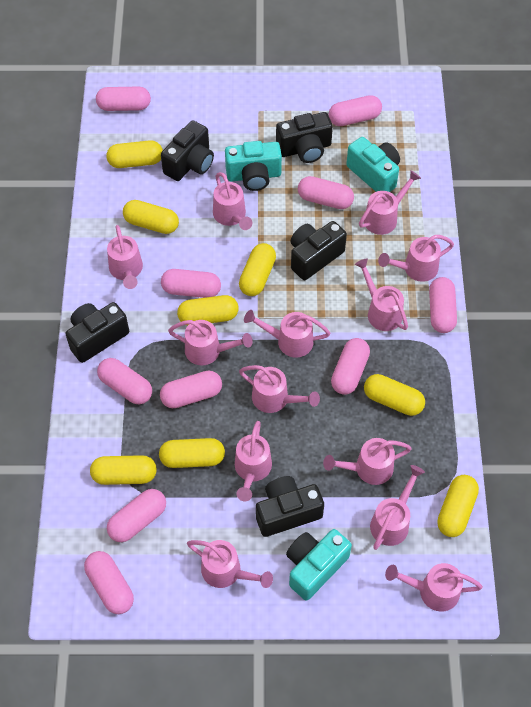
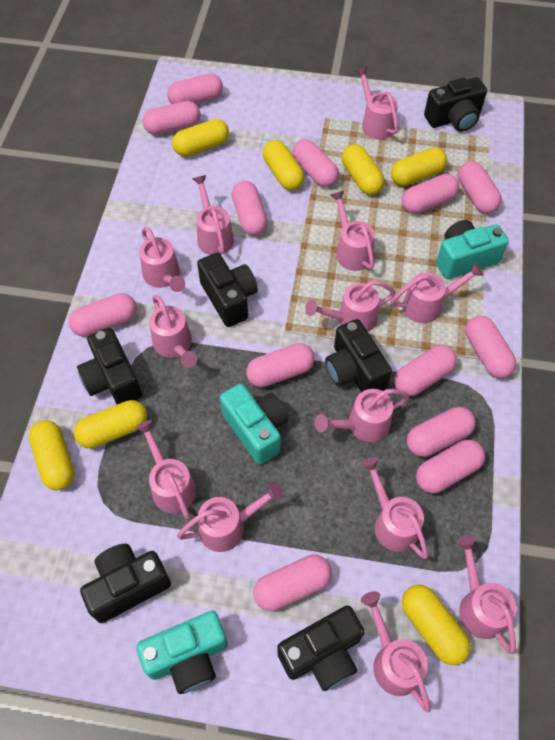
black camera: [65,302,129,363] [161,120,214,181] [256,476,324,537] [276,112,333,163] [291,221,347,280] = 5 -> [77,328,142,404] [80,544,171,623] [197,253,258,327] [277,605,365,691] [325,319,392,392] [424,77,487,132] = 6
pink capsule: [84,551,134,614] [96,87,151,111] [97,358,152,405] [107,489,166,542] [160,371,222,408] [161,269,221,298] [298,176,354,209] [329,95,382,126] [331,338,370,395] [429,277,457,333] = 10 -> [69,293,137,337] [142,101,200,135] [167,73,223,104] [232,181,268,236] [246,343,315,387] [253,555,332,611] [292,139,339,187] [394,345,457,396] [402,174,459,214] [407,407,476,457] [416,440,485,493] [458,161,502,214] [465,316,516,378] = 13
yellow capsule: [90,455,157,485] [106,140,163,168] [123,200,179,234] [159,438,225,468] [177,295,238,326] [239,243,276,296] [364,374,425,416] [437,475,479,537] = 8 -> [29,420,75,490] [74,400,147,448] [172,119,229,157] [263,140,304,190] [342,144,384,195] [391,147,447,186] [402,585,471,665] = 7

